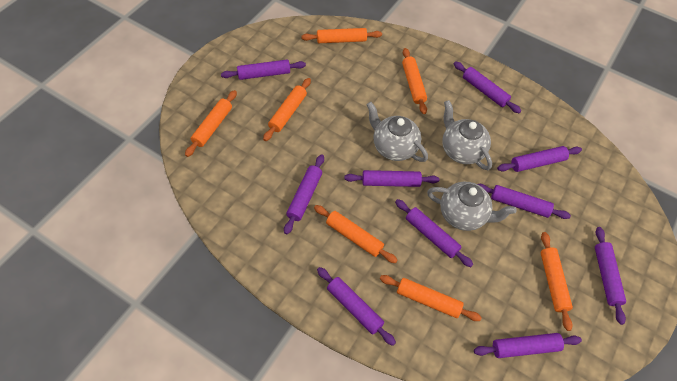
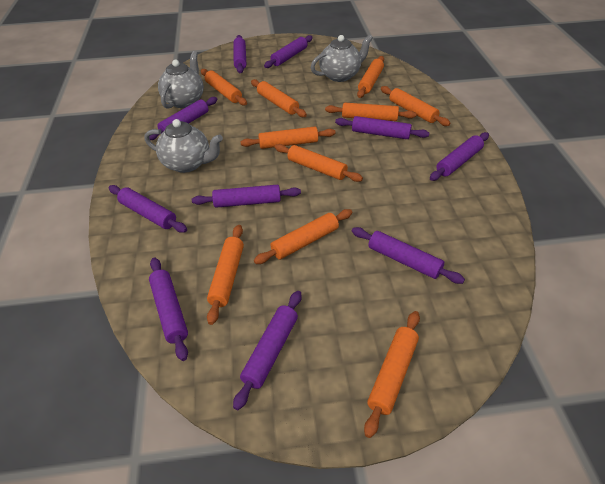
orange rolling pin: [185,90,237,157] [263,78,311,141] [301,28,382,43] [314,205,398,263] [380,275,482,321] [402,48,427,114] [541,232,573,331] = 7 -> [201,69,247,106] [207,225,244,325] [240,127,336,149] [251,79,307,117] [254,209,352,264] [275,144,363,182] [325,103,416,121] [357,56,384,98] [364,311,420,438] [381,86,450,126] = 10

